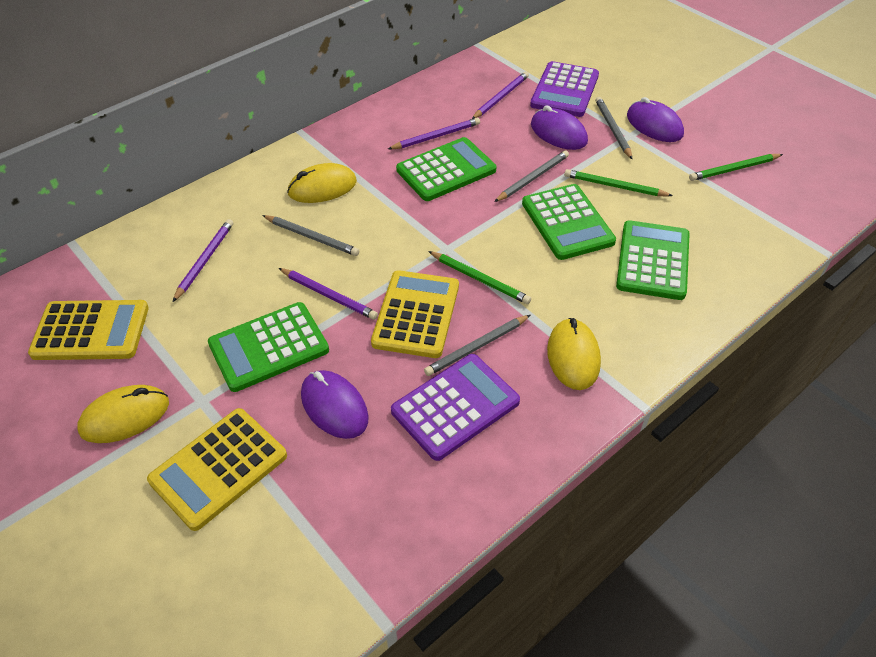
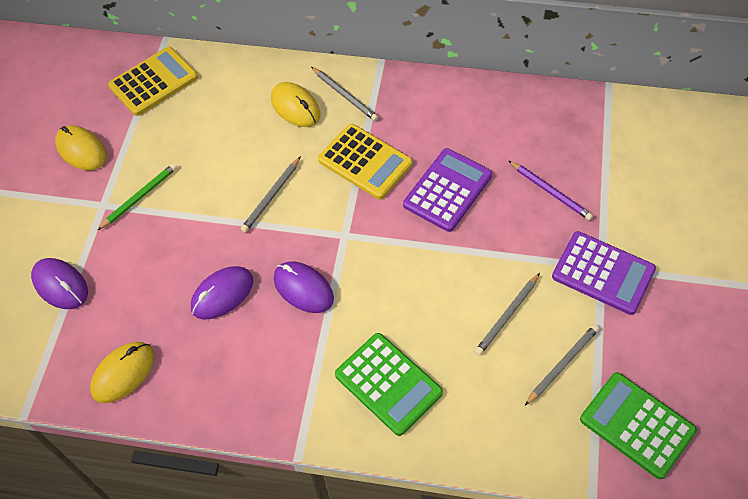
green calculator: [208,302,329,392] [396,137,496,201] [522,184,616,260] [616,220,690,300] = 4 -> [335,333,443,436] [580,372,697,479] = 2
green pencil: [428,251,531,304] [564,169,673,196] [689,154,783,181] = 3 -> [98,163,177,230] = 1
purple pencil: [172,219,233,302] [279,268,378,320] [388,118,480,149] [472,71,529,119] = 4 -> [508,160,593,220] = 1
yellow calculator: [28,300,149,360] [147,408,287,531] [371,270,459,358] = 3 -> [108,47,198,116] [318,124,413,199] = 2

